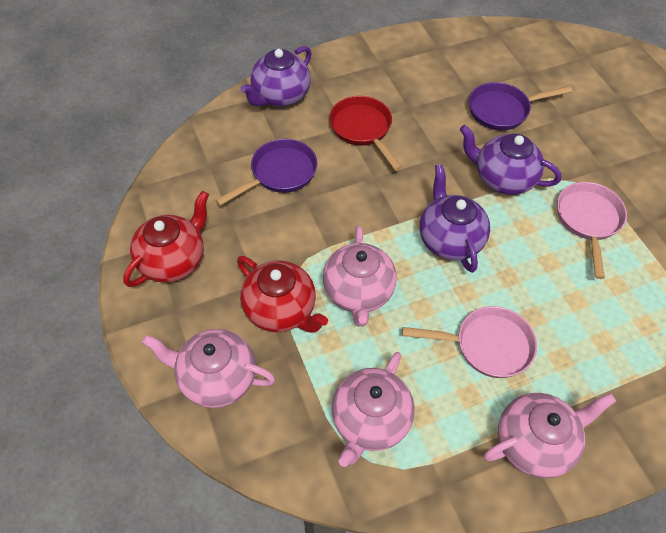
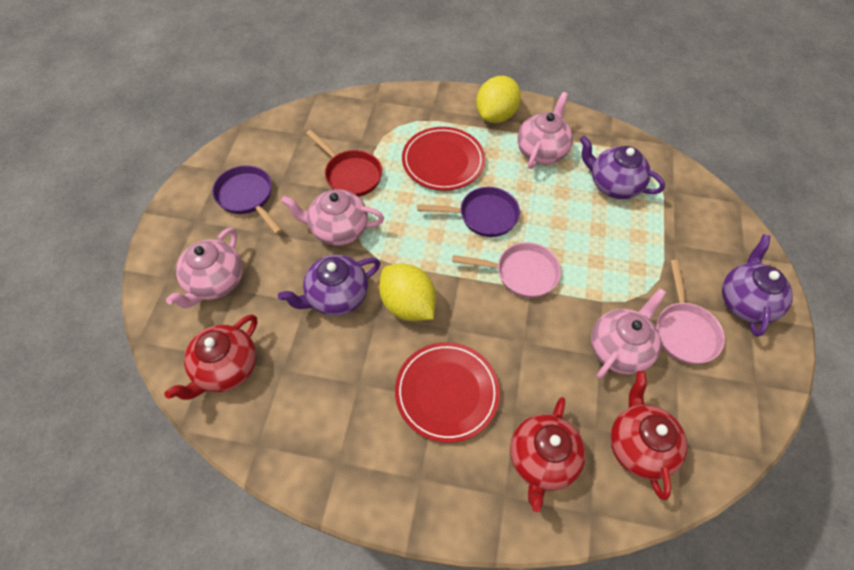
red plate: none = 0 -> [395,342,500,443] [402,127,485,191] = 2
red teapot: [123,191,209,287] [237,256,328,333] = 2 -> [164,314,257,400] [510,397,586,512] [610,371,688,500] = 3
yellow lemon: none = 0 -> [379,264,436,321] [476,76,521,123] = 2

